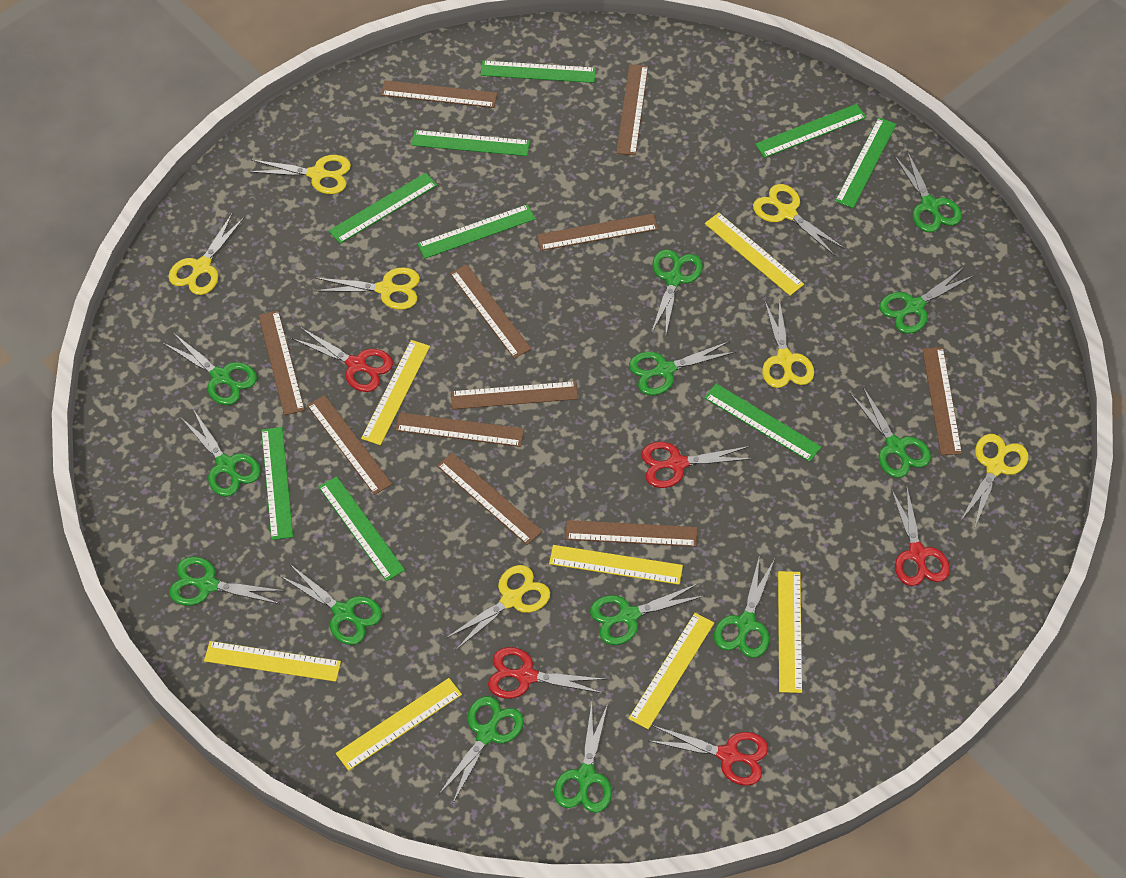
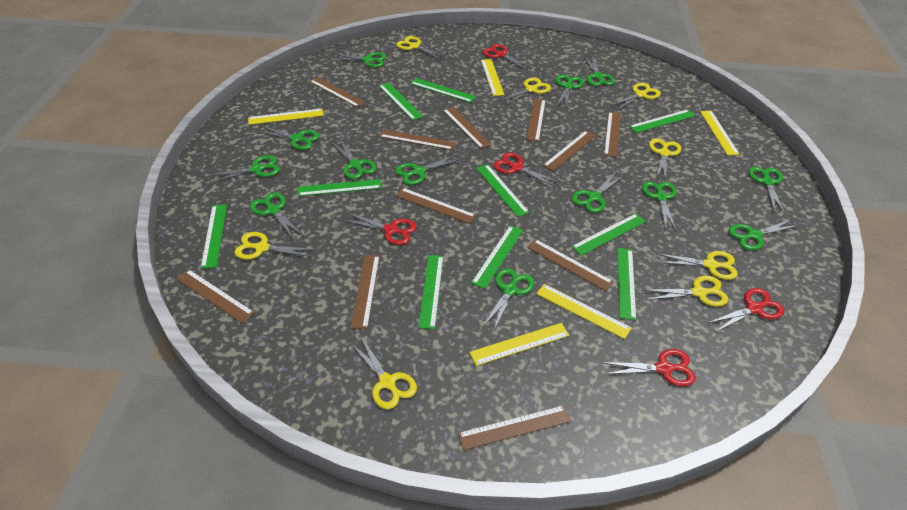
green ruler: [261,427,293,540] [319,476,405,581] [329,173,437,244] [411,130,530,156] [417,204,535,258] [480,61,596,83] [704,384,821,462] [755,104,866,158] [835,117,896,208] = 9 -> [201,204,227,269] [298,179,382,196] [379,82,423,120] [410,78,476,103] [418,255,444,329] [471,225,523,289] [476,164,529,217] [571,213,646,256] [617,248,637,320] [629,109,695,133] = 10
yellow ruler: [204,641,341,682] [336,678,462,771] [361,340,430,445] [549,545,683,585] [628,613,714,729] [705,213,804,296] [778,571,802,693] = 7 -> [248,109,324,125] [469,323,569,366] [481,59,505,96] [536,284,632,339] [700,111,740,155] = 5
yellow scissors: [169,214,245,295] [248,155,351,194] [314,267,420,310] [445,565,550,650] [753,184,845,256] [762,298,814,388] [961,434,1028,527] = 7 -> [235,232,315,259] [350,337,417,409] [396,36,446,59] [500,78,551,106] [611,83,661,110] [643,276,728,307] [649,139,681,182] [656,251,738,280] = 8

